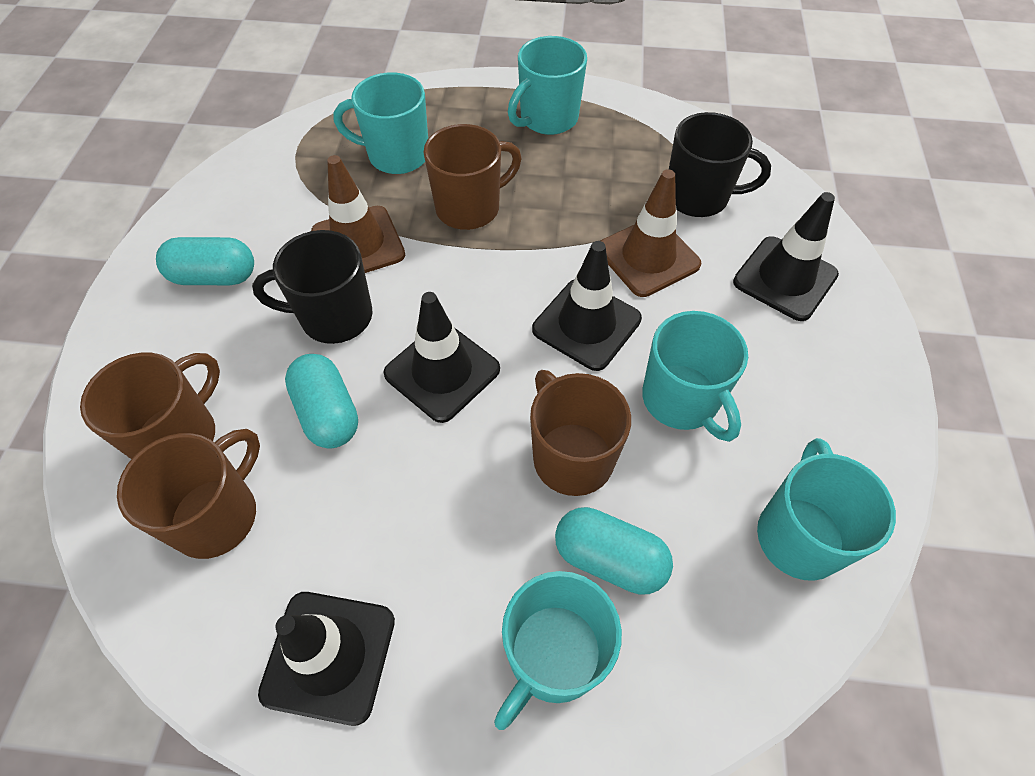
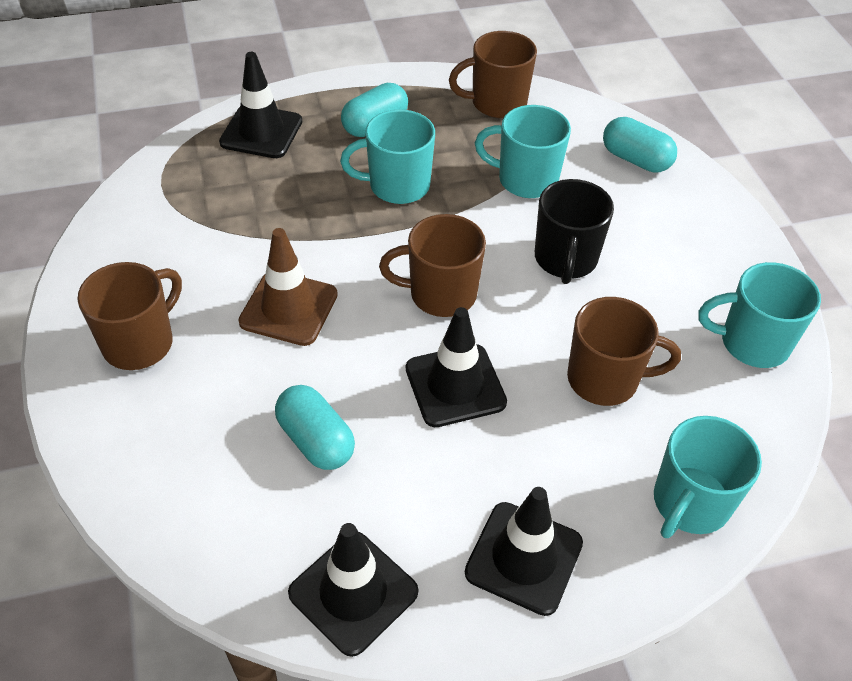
black mug: [252,230,373,344] [669,112,771,217] = 2 -> [535,179,614,284] = 1
brown traffic cone: [311,155,405,273] [601,169,701,297] = 2 -> [238,228,338,346] = 1
turquoise mug: [334,72,428,174] [494,571,622,730] [508,36,587,135] [642,311,748,442] [757,438,896,581] = 5 -> [340,110,435,204] [475,105,571,198] [654,416,762,538] [698,262,821,368] = 4

